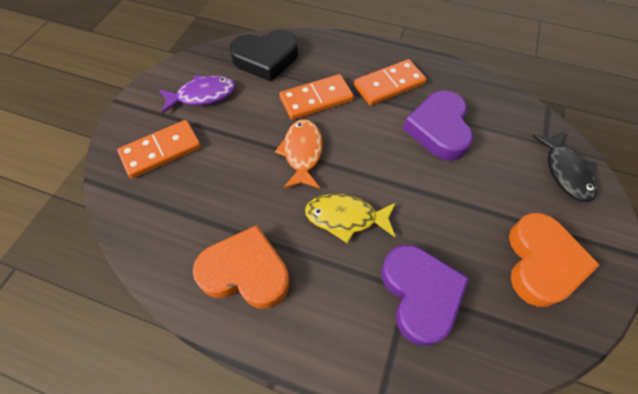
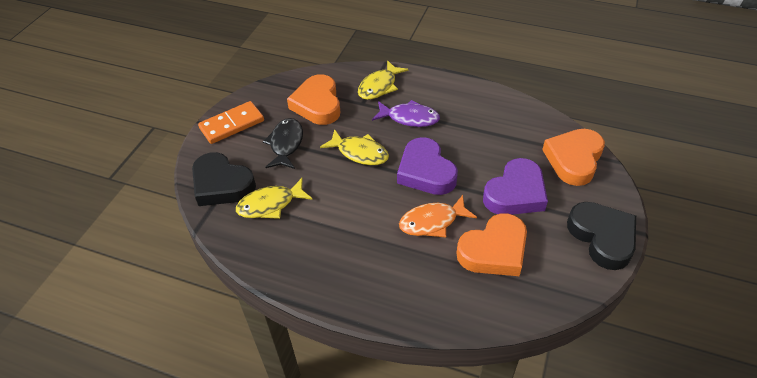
black heart: [229,30,298,82] = 1 -> [192,152,256,206] [567,202,636,270] = 2
orange domino: [117,120,201,178] [279,74,354,120] [354,59,426,106] = 3 -> [198,101,264,144] = 1
orange heart: [193,225,290,309] [509,213,599,307] = 2 -> [287,74,340,125] [456,213,527,276] [542,129,605,186] = 3
yellow fish: [305,194,396,243] = 1 -> [236,178,313,219] [320,129,389,165] [358,60,408,100] = 3

